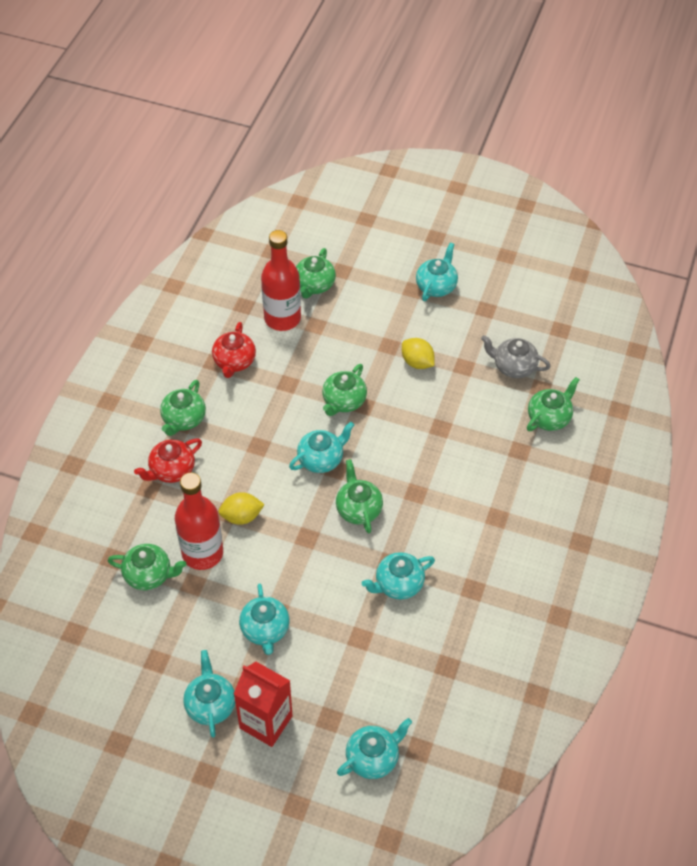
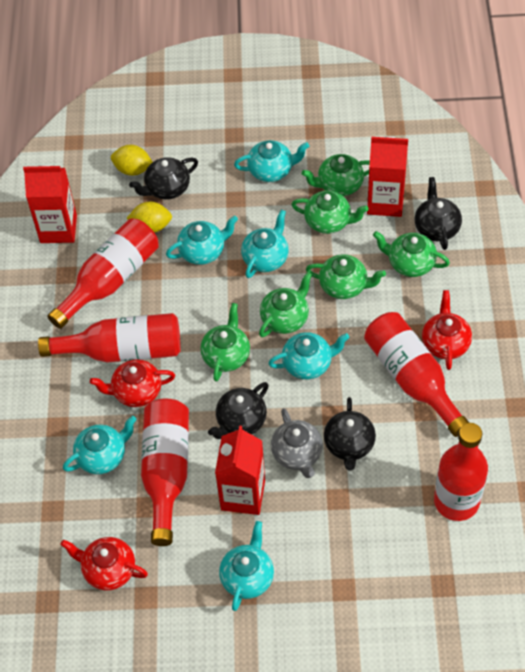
black teapot: none = 0 -> [129,157,198,199] [208,382,269,439] [324,397,376,471] [414,177,462,250] = 4
red bottle: [175,472,223,570] [261,230,301,331] = 2 -> [38,313,181,363] [47,218,159,329] [141,399,189,546] [364,312,469,437] [434,423,488,521] = 5
red carton: [234,662,293,747] = 1 -> [23,164,77,243] [215,425,265,515] [367,136,408,217] = 3
red teapot: [134,438,202,483] [212,322,256,378] = 2 -> [60,537,148,590] [90,359,175,407] [422,290,472,370] = 3

